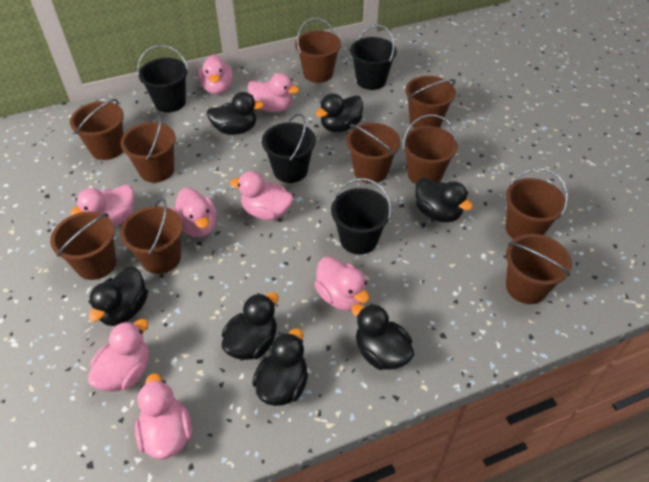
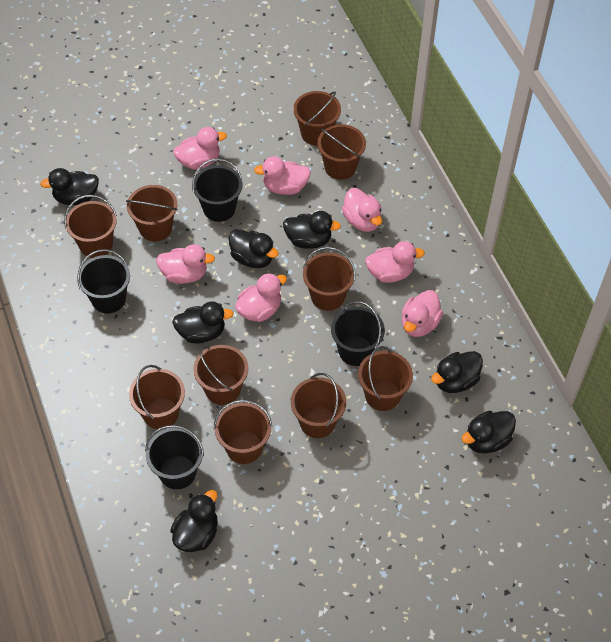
pink duck: [70,184,134,227] [88,319,149,392] [135,373,192,459] [172,188,217,237] [198,55,233,94] [230,171,294,220] [248,73,299,112] [314,256,369,311] = 8 -> [156,244,215,284] [173,127,227,169] [235,273,287,322] [254,156,311,195] [342,188,382,232] [365,241,425,283] [401,290,443,337] = 7

